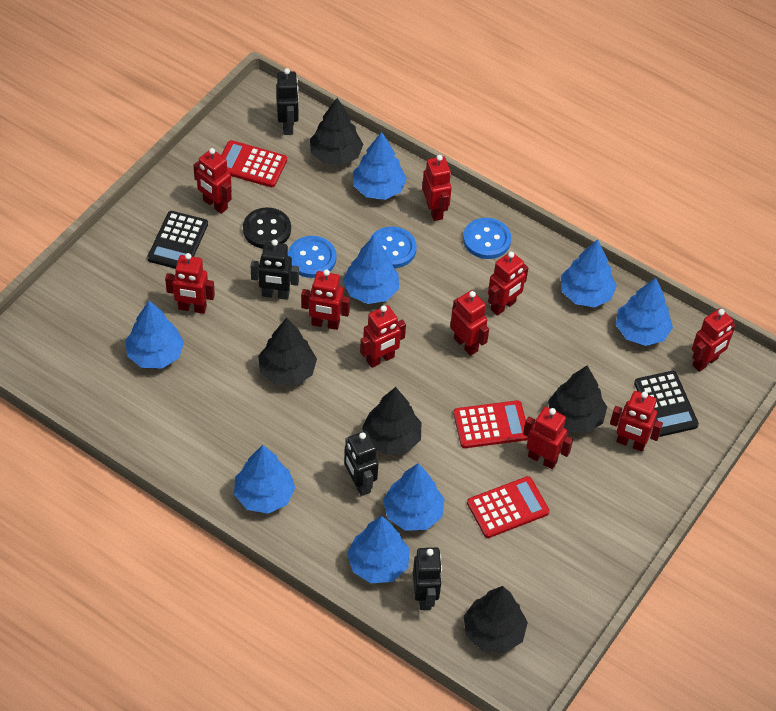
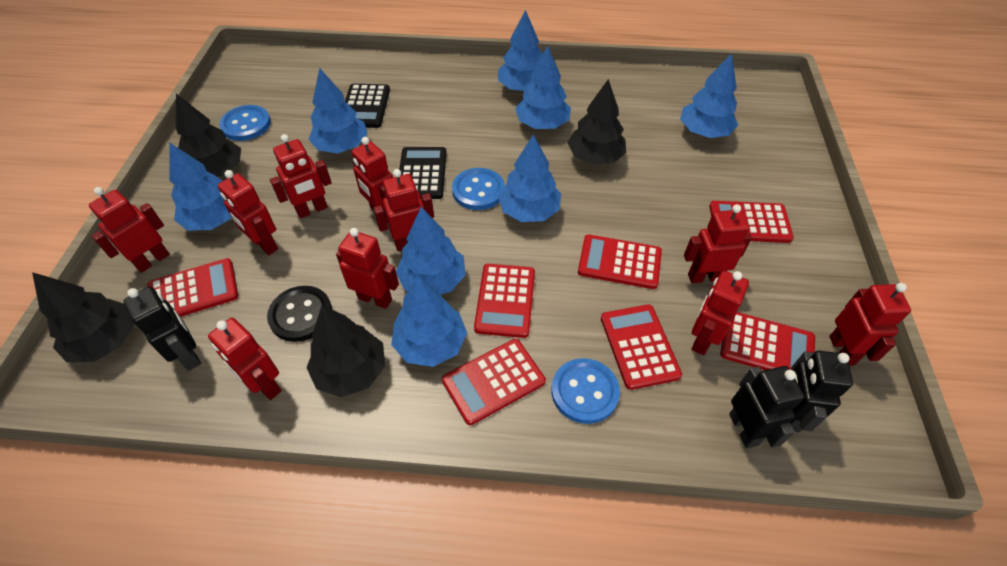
black robot: [251,239,299,300] [276,68,299,135] [344,431,378,496] [413,547,442,610] = 4 -> [123,287,201,371] [729,366,805,448] [790,351,853,432] = 3
black tree: [258,318,317,386] [310,98,363,166] [362,387,421,455] [464,586,528,653] [548,366,607,433] = 5 -> [32,272,135,363] [175,94,241,177] [306,305,385,397] [568,79,626,165] = 4
red calculator: [221,140,287,187] [453,400,528,448] [467,476,550,538] = 3 -> [147,258,238,317] [442,339,546,425] [474,264,535,338] [578,234,662,289] [601,304,682,390] [709,201,794,243] [720,312,815,370] = 7

